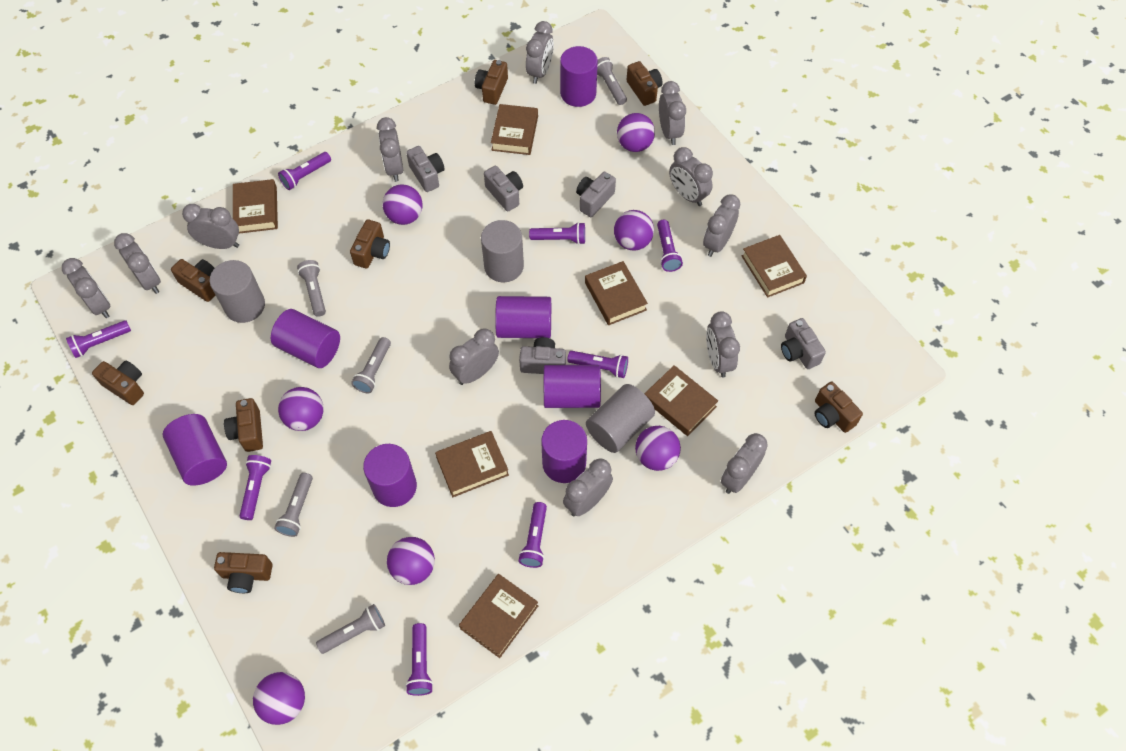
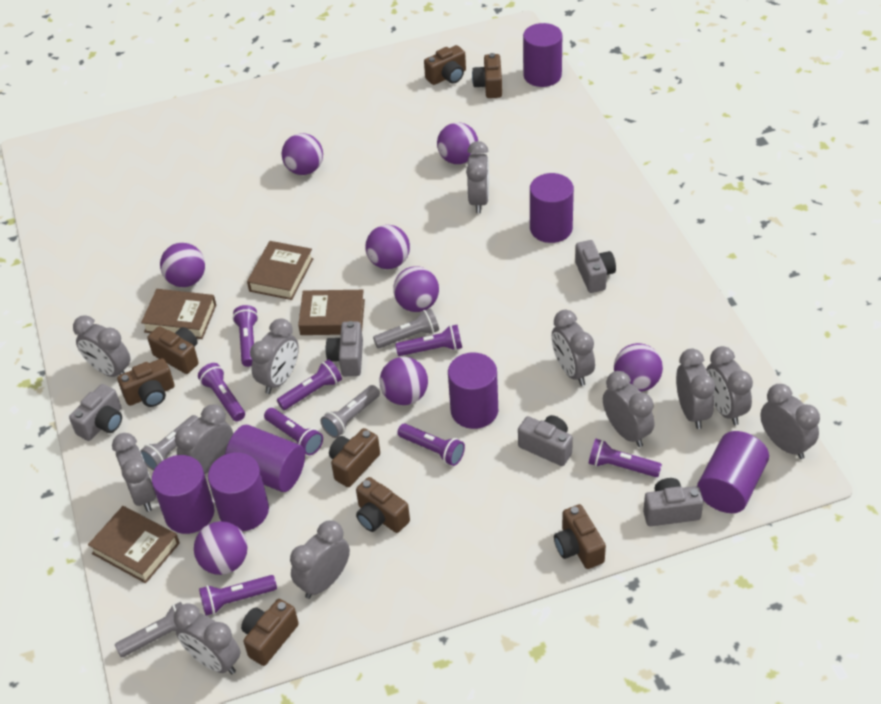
brown book: [233,179,278,233] [435,431,509,497] [459,574,538,658] [491,104,538,155] [585,261,648,325] [645,365,718,436] [741,235,807,298] = 7 -> [88,506,180,583] [141,289,216,339] [247,241,314,300] [298,290,365,335] = 4
grey cylinder: [210,260,265,323] [481,220,524,282] [586,384,655,453] = 3 -> none = 0
grey flashlight: [274,473,313,537] [297,260,326,317] [316,604,385,654] [351,337,391,393] [597,57,627,105] = 5 -> [115,602,183,657] [140,415,198,470] [320,385,380,438] [373,308,439,348] = 4
purple ball: [253,672,305,725] [278,387,324,431] [383,185,423,225] [387,537,435,585] [614,210,654,251] [617,113,655,152] [635,426,681,471] = 7 -> [160,243,205,287] [194,521,248,575] [282,133,323,175] [365,225,410,269] [380,357,428,405] [393,266,439,312] [437,123,478,164] [614,343,663,392] = 8

